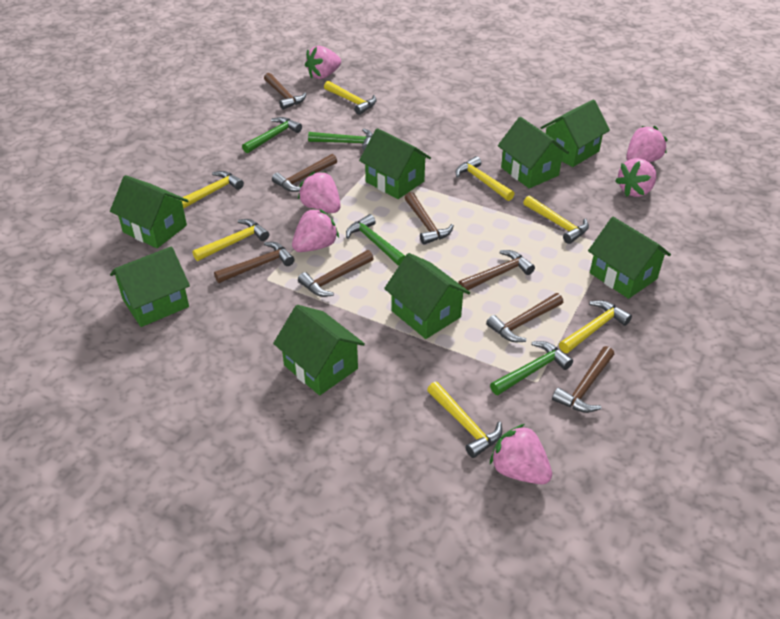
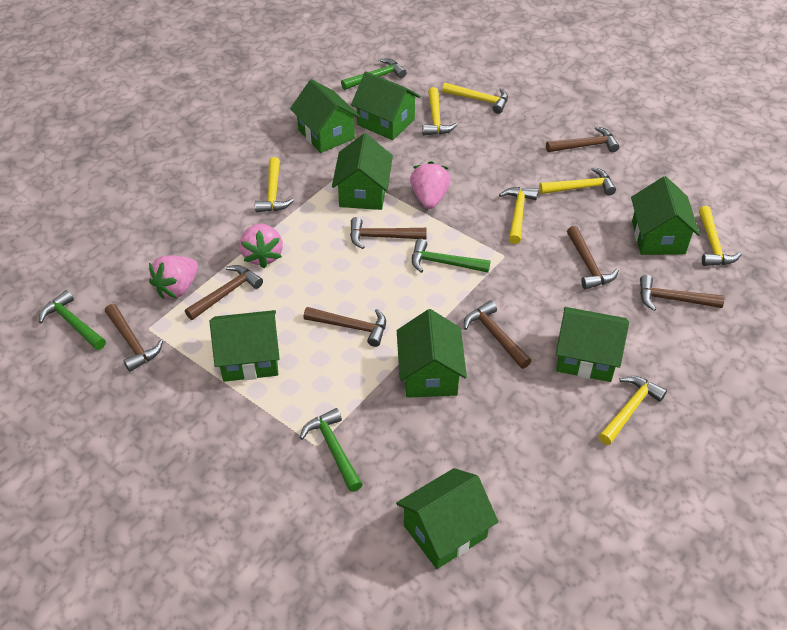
pink strawberry: [292,208,339,252] [298,171,341,213] [305,46,341,79] [490,424,552,485] [615,158,657,197] [626,126,668,162] = 6 -> [149,255,198,299] [240,224,283,268] [410,161,451,209] = 3

